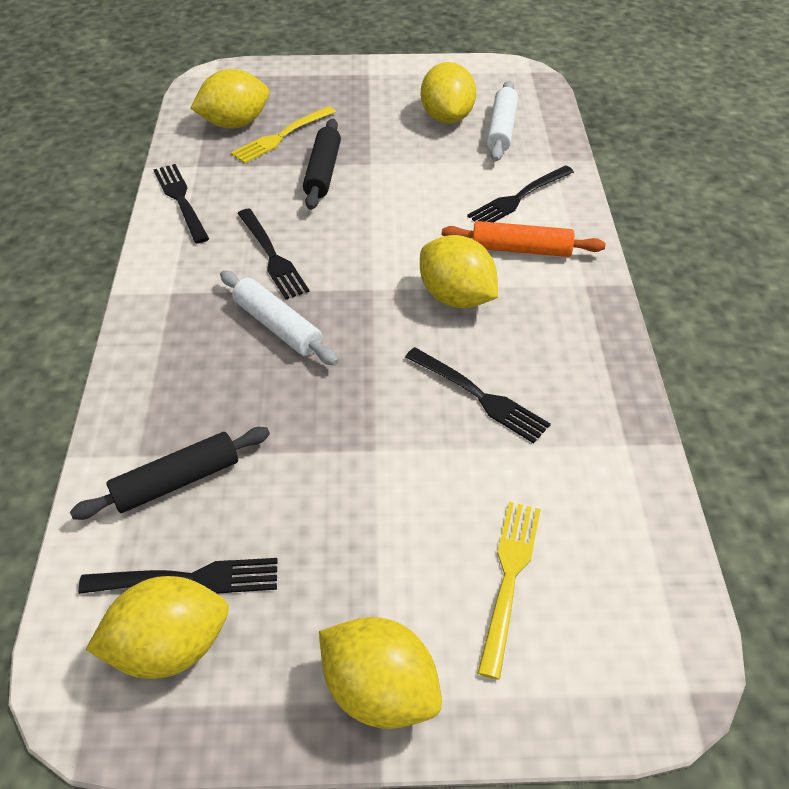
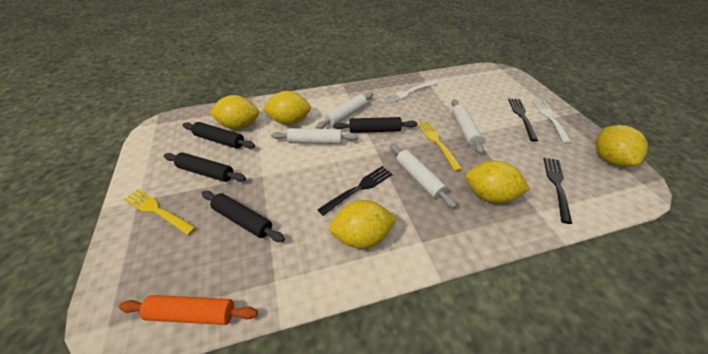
black fork: [78,558,278,594] [153,164,209,244] [237,209,309,300] [405,347,551,444] [467,165,574,222] = 5 -> [317,166,392,216] [508,98,538,142] [543,158,572,224] = 3
black rolling pin: [70,427,270,520] [303,119,341,210] = 2 -> [164,152,246,182] [183,122,255,149] [202,191,285,242] [333,117,417,133] = 4
white fork: none = 0 -> [383,81,438,103] [533,100,572,144] = 2
white rolling pin: [220,270,338,366] [487,81,518,161] = 2 -> [271,128,358,144] [316,92,373,129] [390,144,457,208] [452,99,484,154] = 4

